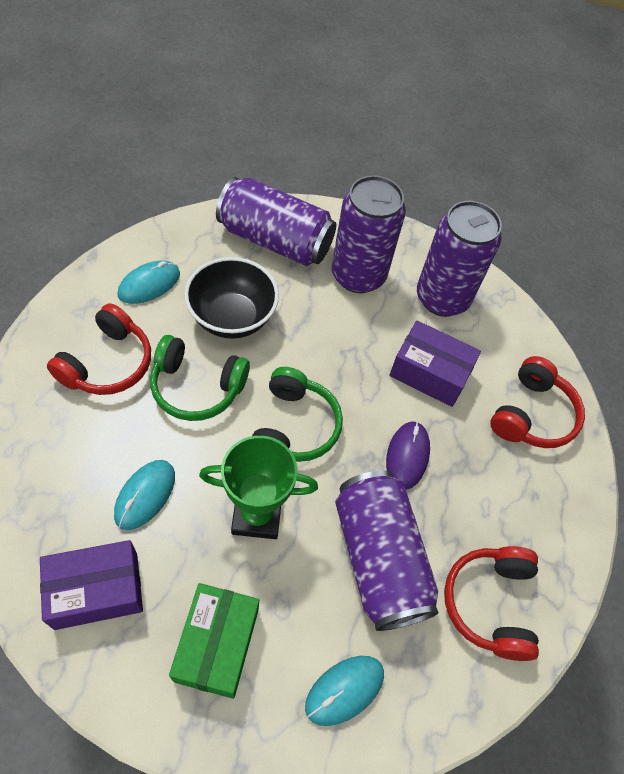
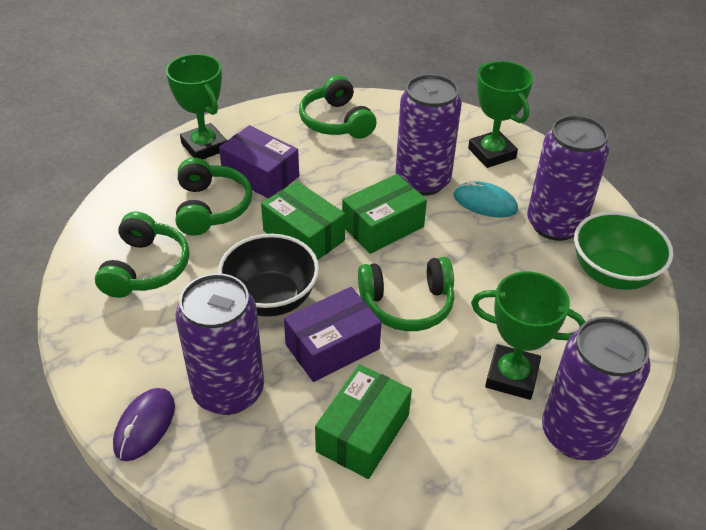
green bowl: none = 0 -> [574,211,673,290] = 1
green box: [169,583,259,699] = 1 -> [261,181,345,260] [315,364,412,479] [342,174,427,254] = 3
green headphones: [150,335,250,421] [252,367,343,462] = 2 -> [95,212,189,298] [176,158,252,235] [299,75,376,139] [358,257,454,331] = 4
green trophy: [199,436,318,539] = 1 -> [166,54,227,159] [468,61,533,168] [471,272,585,400] = 3
red headphones: [47,303,151,395] [444,546,539,661] [490,356,585,448] = 3 -> none = 0
turquoise mouse: [114,460,175,530] [117,260,180,304] [305,656,384,726] = 3 -> [453,181,518,218] = 1

